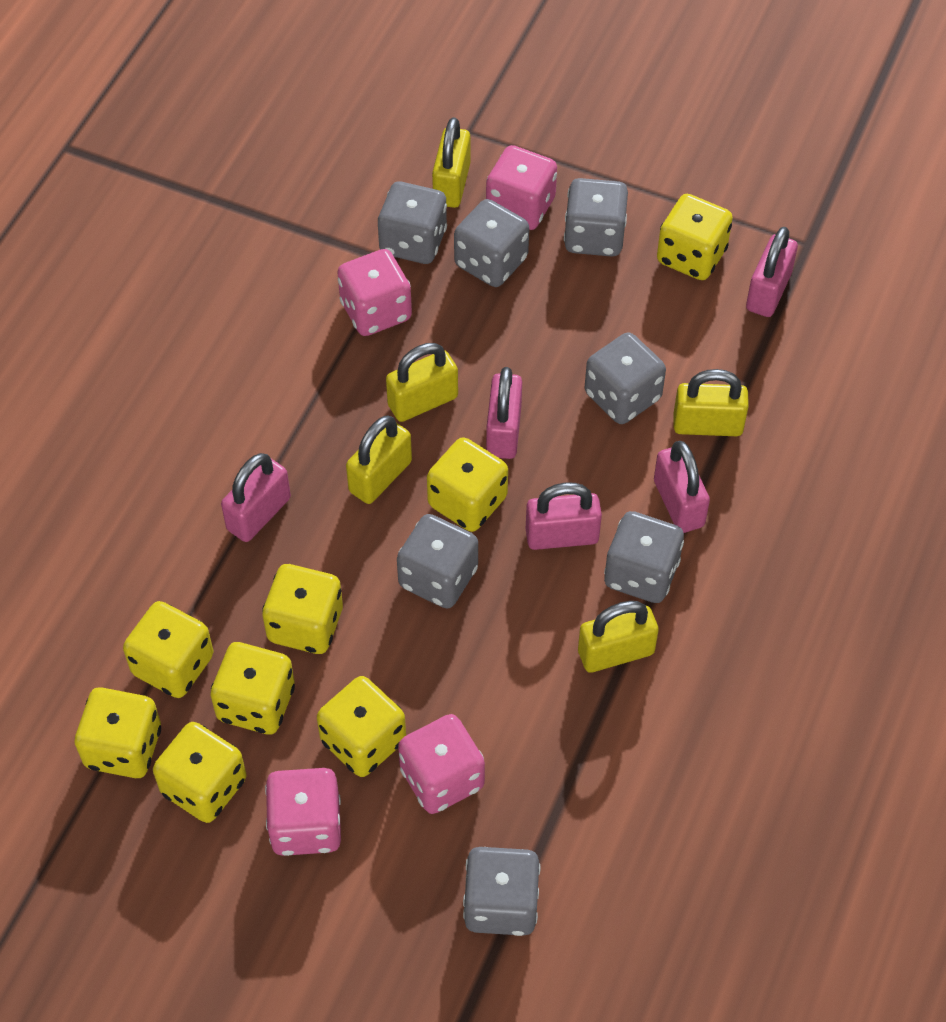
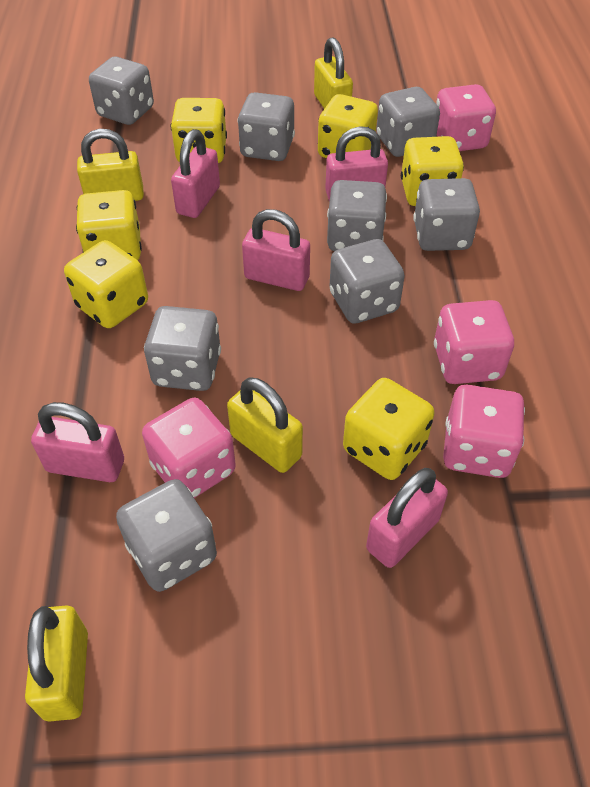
grey dice: [378,181,447,264] [397,514,478,609] [454,199,529,287] [463,847,540,936] [564,178,628,257] [585,332,666,424] [604,511,684,603] = 7 -> [89,57,154,125] [116,479,217,592] [144,306,221,391] [238,92,295,161] [327,180,387,251] [330,239,405,324] [376,87,440,157] [413,178,480,251] = 8
yellow dice: [75,687,161,778] [123,601,214,698] [153,722,246,823] [210,642,295,735] [262,564,343,654] [317,676,406,777] [427,437,508,532] [657,194,733,280] = 8 -> [64,240,148,328] [76,190,142,260] [171,98,227,163] [318,94,378,158] [343,378,435,480] [401,136,464,206] = 6
yellow padlock: [346,416,412,504] [386,343,458,422] [432,117,470,208] [578,601,659,673] [674,369,749,436] = 5 -> [25,606,88,722] [77,129,144,201] [227,378,303,473] [314,37,353,109] = 4

